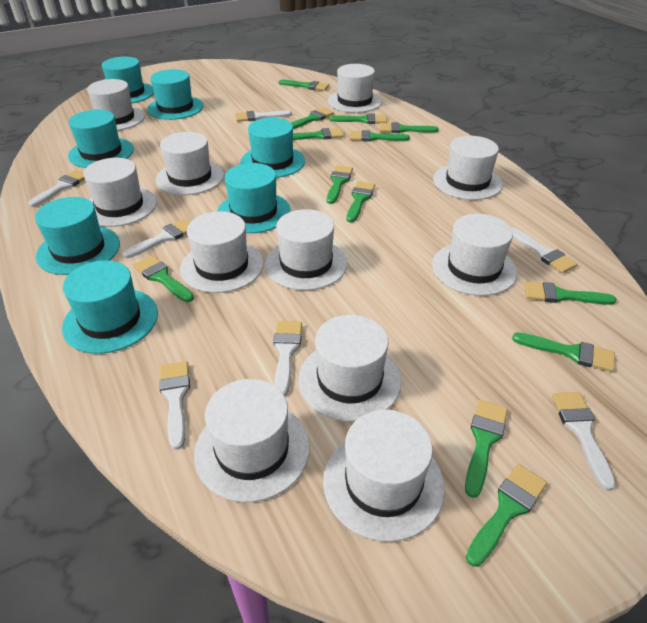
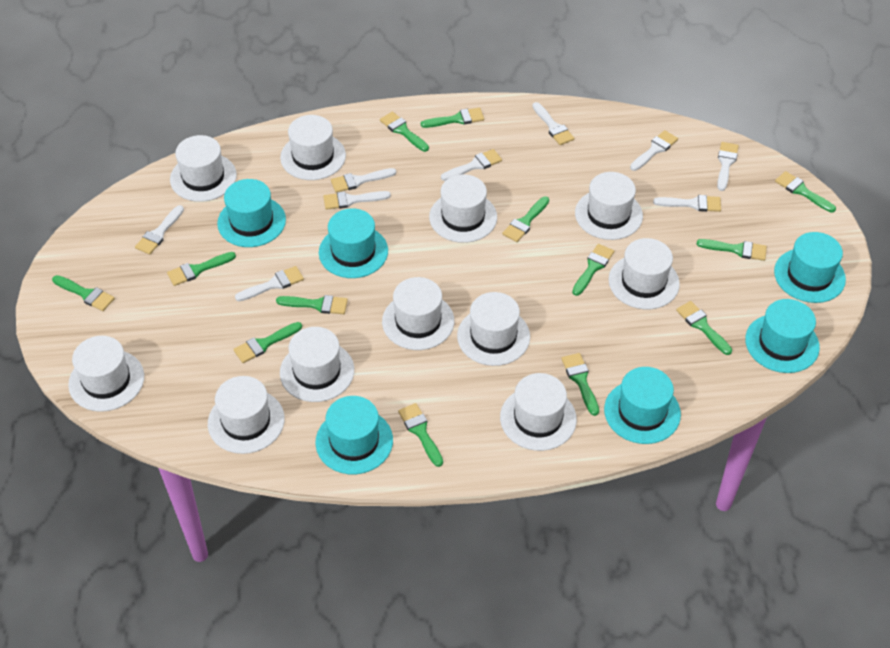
turquoise hat: [35,197,120,275] [62,260,158,354] [68,110,134,168] [102,57,154,103] [147,69,204,120] [217,163,291,233] [240,118,305,178] = 7 -> [217,179,286,247] [315,396,393,474] [319,208,388,278] [604,367,681,444] [745,299,820,373] [774,232,846,303] = 6
white brush: [28,170,85,207] [122,219,190,259] [159,361,190,450] [235,110,292,122] [273,321,302,396] [511,227,578,273] [552,392,616,491] = 7 -> [135,205,184,255] [235,266,304,301] [323,191,391,210] [331,168,396,193] [441,149,502,181] [532,102,574,145] [630,130,678,171] [653,195,721,212] [717,142,739,191] = 9

